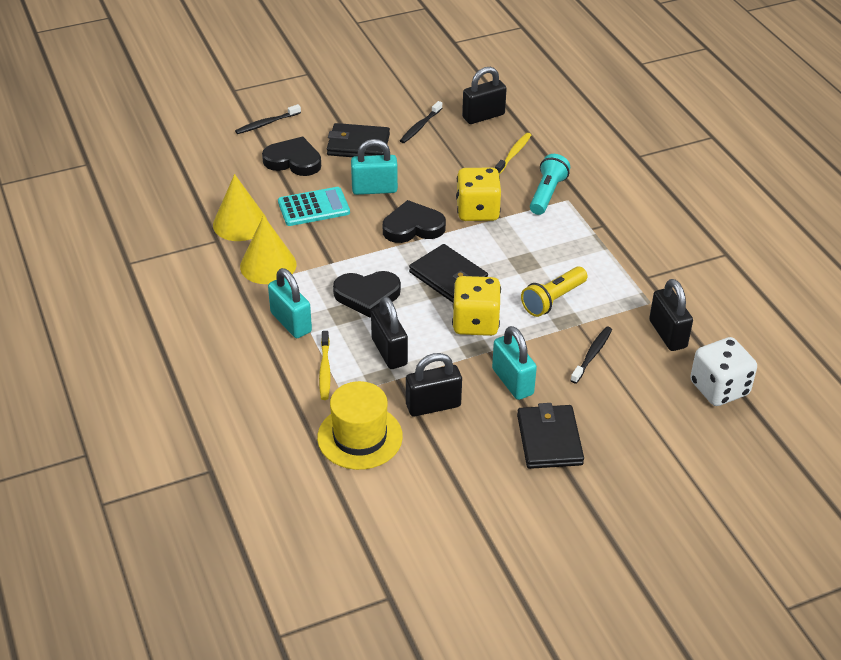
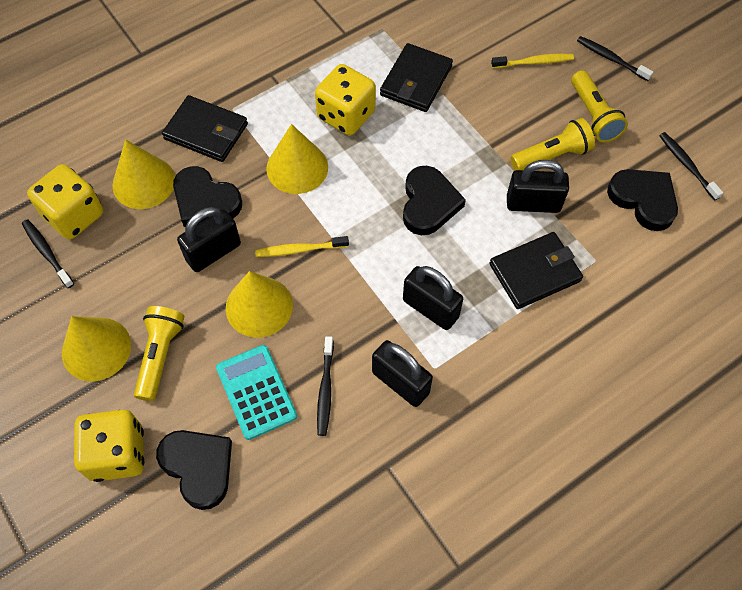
black heart: [262,137,321,176] [333,271,401,318] [383,200,446,243] = 3 -> [156,430,232,510] [173,166,242,227] [403,166,466,235] [607,169,678,231] = 4
black toothbrush: [235,104,301,134] [400,101,442,143] [570,327,612,384] = 3 -> [22,219,74,288] [317,336,334,436] [577,36,653,81] [659,132,723,200] = 4
turquoise flashlight: [530,154,570,215] = 1 -> none = 0
turquoise padlock: [268,268,312,338] [351,139,398,195] [492,326,537,400] = 3 -> none = 0
white dice: [690,337,757,406] = 1 -> none = 0
yellow cone: [213,174,267,241] [240,215,297,284] = 2 -> [62,316,131,381] [112,140,175,209] [226,271,293,337] [266,124,328,194] = 4
yellow dice: [452,276,501,336] [456,167,501,221] = 2 -> [27,164,103,239] [74,410,144,482] [315,64,376,136] = 3
yellow flashlight: [521,267,587,317] = 1 -> [134,306,185,401] [511,118,595,171] [571,70,628,142] = 3
yellow hat: [317,381,403,470] = 1 -> none = 0

